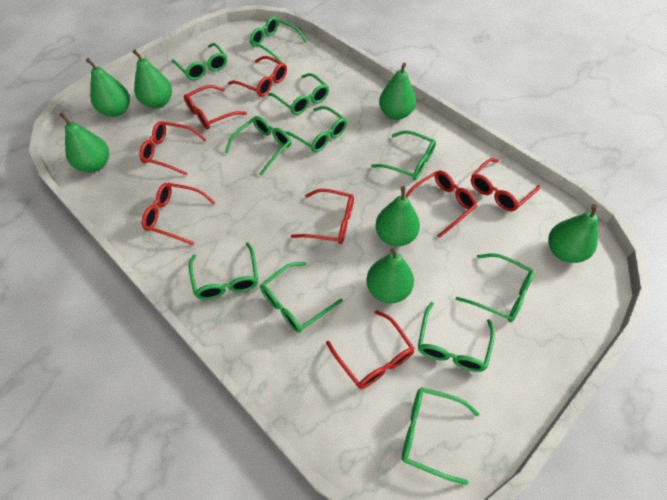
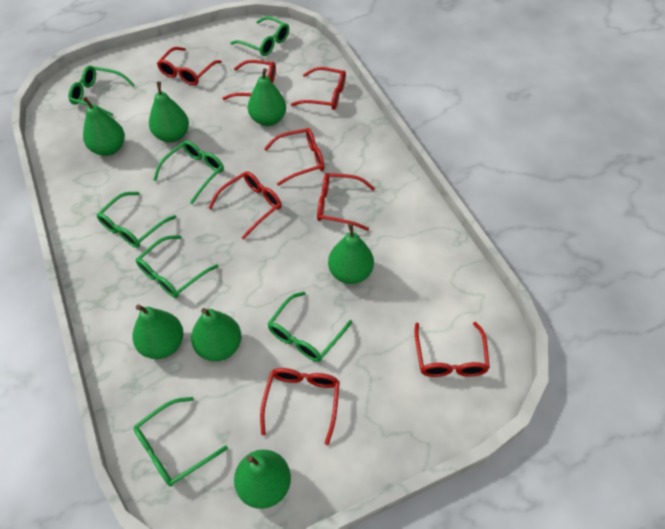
green glasses: [172,43,227,80] [189,242,258,300] [225,116,291,176] [250,17,307,62] [260,262,343,333] [268,73,329,115] [285,106,347,153] [371,131,436,181] [402,387,479,485] [418,302,495,372] [456,253,535,322] = 11 -> [68,66,135,116] [97,192,176,248] [133,397,228,487] [136,235,218,298] [153,141,224,204] [230,16,289,56] [268,292,352,362] = 7

